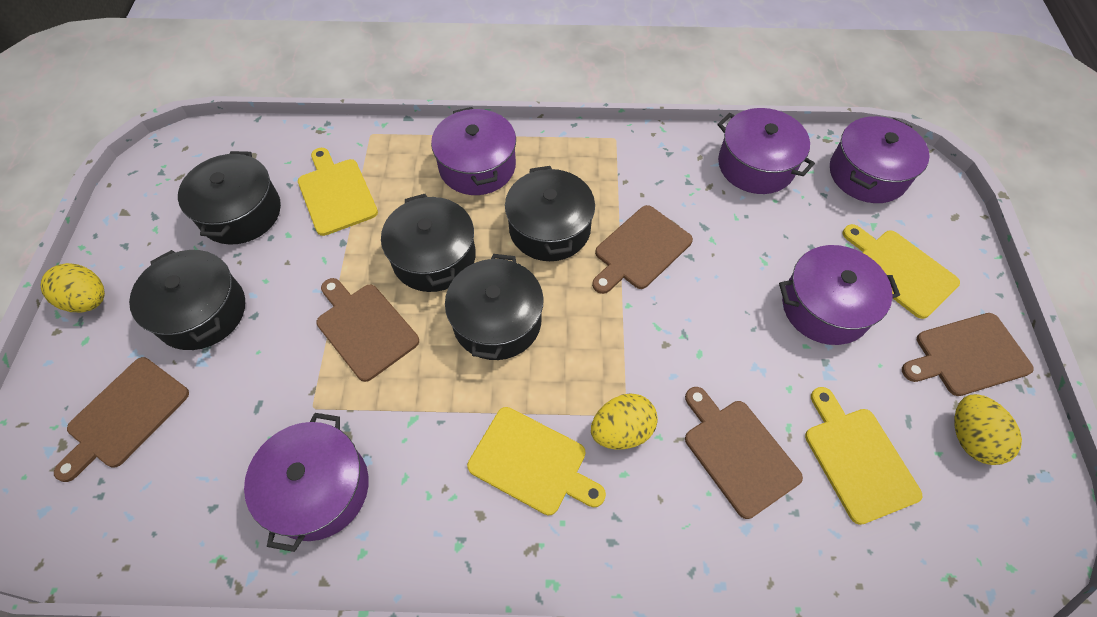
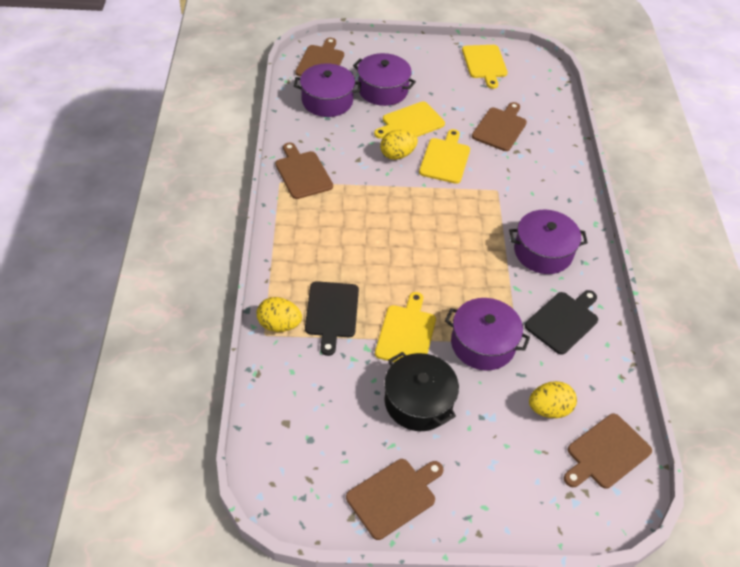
black cutting board: none = 0 -> [305,281,359,356] [525,290,598,355] = 2
black pot: [129,250,245,350] [178,151,281,245] [381,194,476,292] [445,254,544,360] [505,166,595,261] = 5 -> [384,352,459,431] = 1
purple pot: [244,413,369,552] [431,107,516,195] [718,108,815,194] [779,245,900,345] [830,116,929,203] = 5 -> [294,64,361,117] [353,53,416,106] [445,298,530,370] [509,210,588,274] = 4

